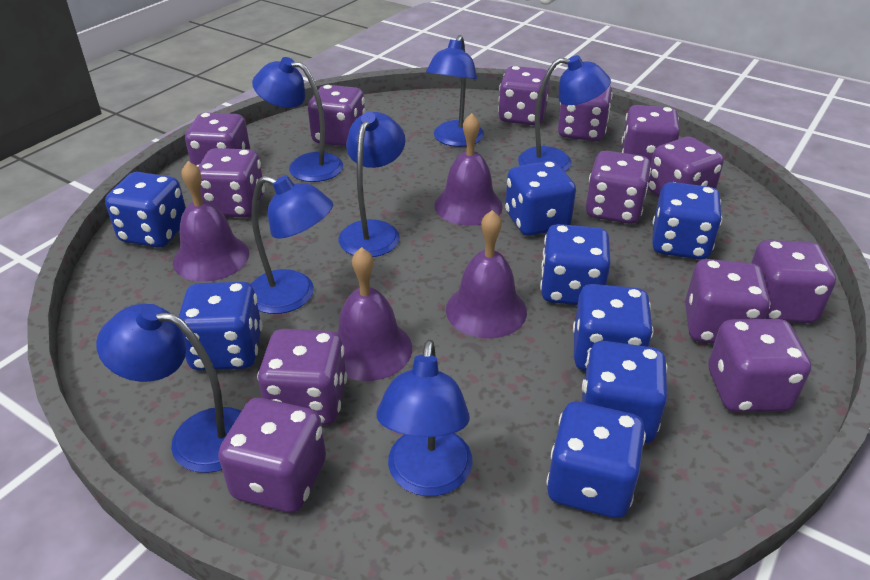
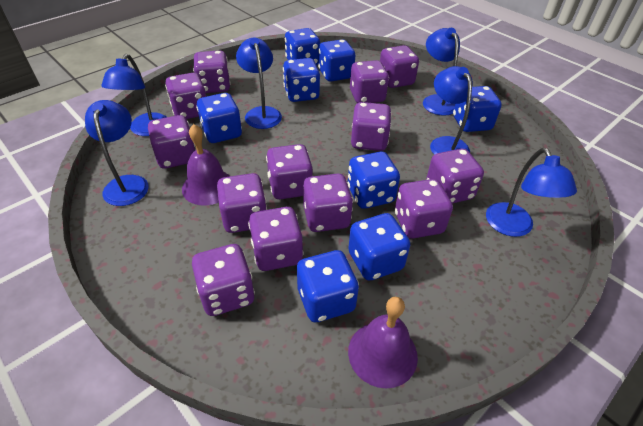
blue lamp: [96,304,241,473] [251,175,333,314] [252,57,343,182] [338,112,405,257] [376,340,473,496] [426,35,484,147] [518,55,611,172] = 7 -> [85,100,149,206] [101,54,166,136] [236,37,282,129] [423,28,460,116] [430,66,473,155] [486,148,577,237] = 6
purple bell: [173,161,249,282] [337,247,412,381] [434,113,503,226] [446,210,527,339] = 4 -> [182,124,230,205] [348,297,418,388] = 2

